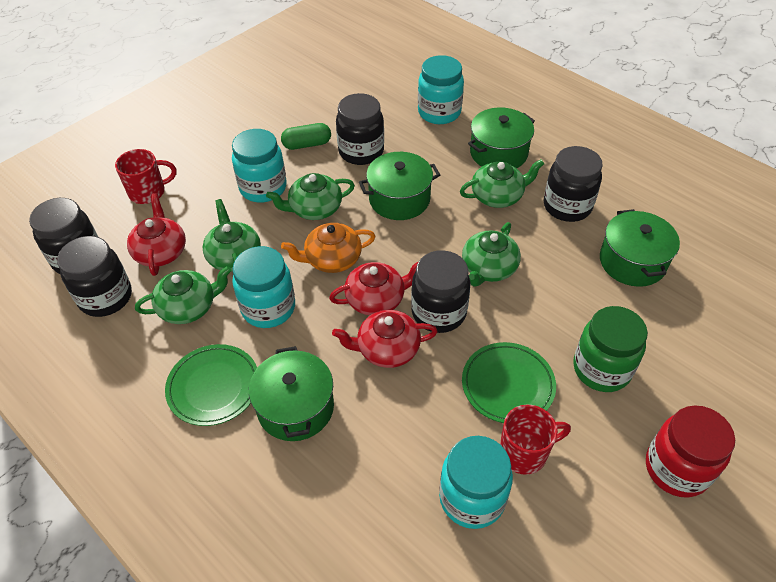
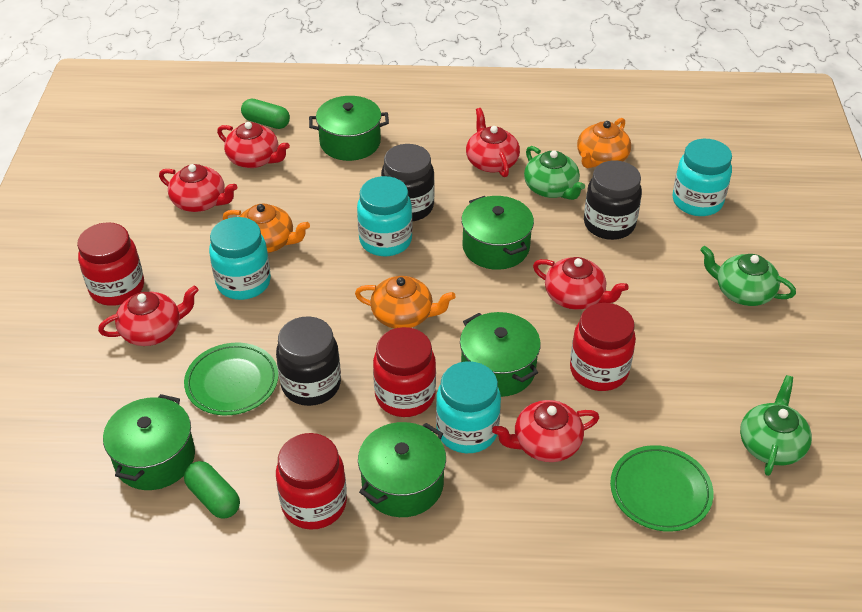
black jar: [29,198,98,274] [57,236,132,317] [336,93,384,165] [411,250,471,333] [544,146,603,222] = 5 -> [276,316,341,406] [381,144,435,222] [584,161,642,240] = 3
green capsule: [281,123,331,150] = 1 -> [184,461,240,519] [241,99,290,129] = 2
green jar: [573,306,648,392] = 1 -> none = 0
green pot: [249,346,334,441] [359,152,440,220] [468,107,535,168] [600,209,680,287] = 4 -> [103,394,195,490] [309,96,389,161] [358,422,446,517] [460,312,541,397] [461,196,534,270] = 5
green teapot: [135,266,232,324] [203,199,261,272] [266,173,355,220] [460,159,544,208] [462,222,521,287] = 5 -> [524,146,585,200] [700,246,796,306] [740,375,812,476] = 3
orange teapot: [281,223,376,273] = 1 -> [223,203,310,253] [355,276,456,329] [577,118,631,168] = 3
red jar: [646,405,735,497] = 1 -> [77,222,144,306] [276,433,347,530] [373,327,436,417] [570,303,636,391] = 4
red mug: [115,149,177,204] [500,405,571,475] = 2 -> none = 0
red teapot: [127,193,186,276] [329,262,418,315] [332,310,438,368] = 3 -> [98,286,199,346] [159,164,237,212] [217,122,290,168] [466,108,520,177] [492,400,599,462] [533,257,628,310] = 6

